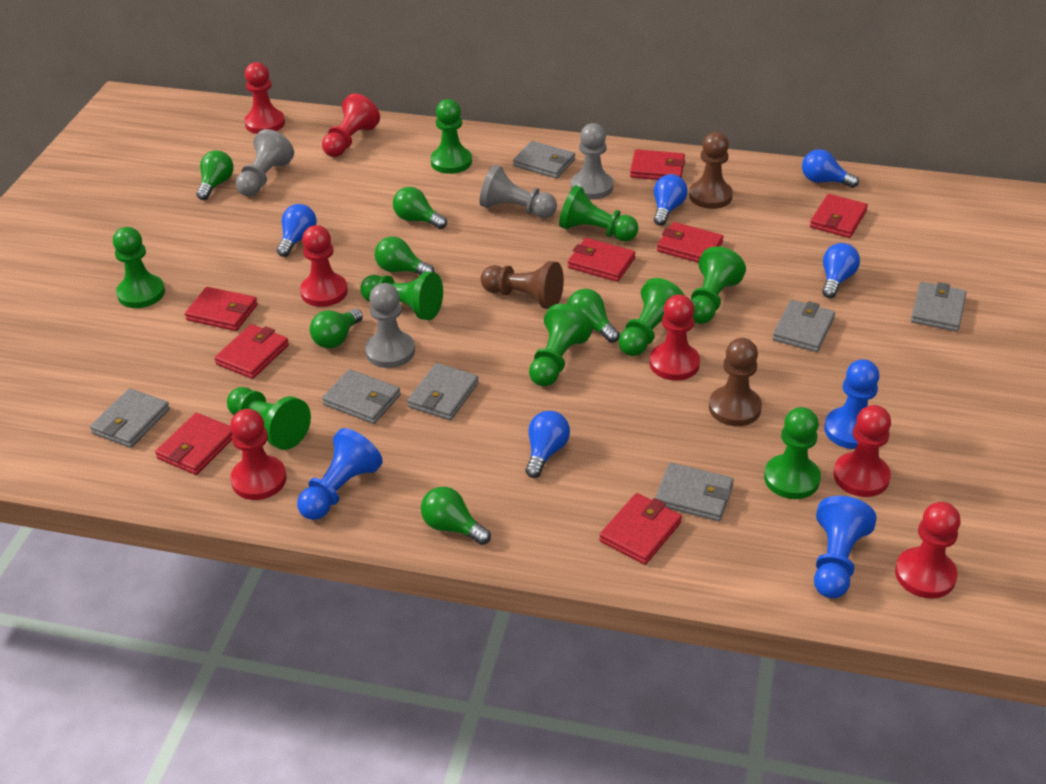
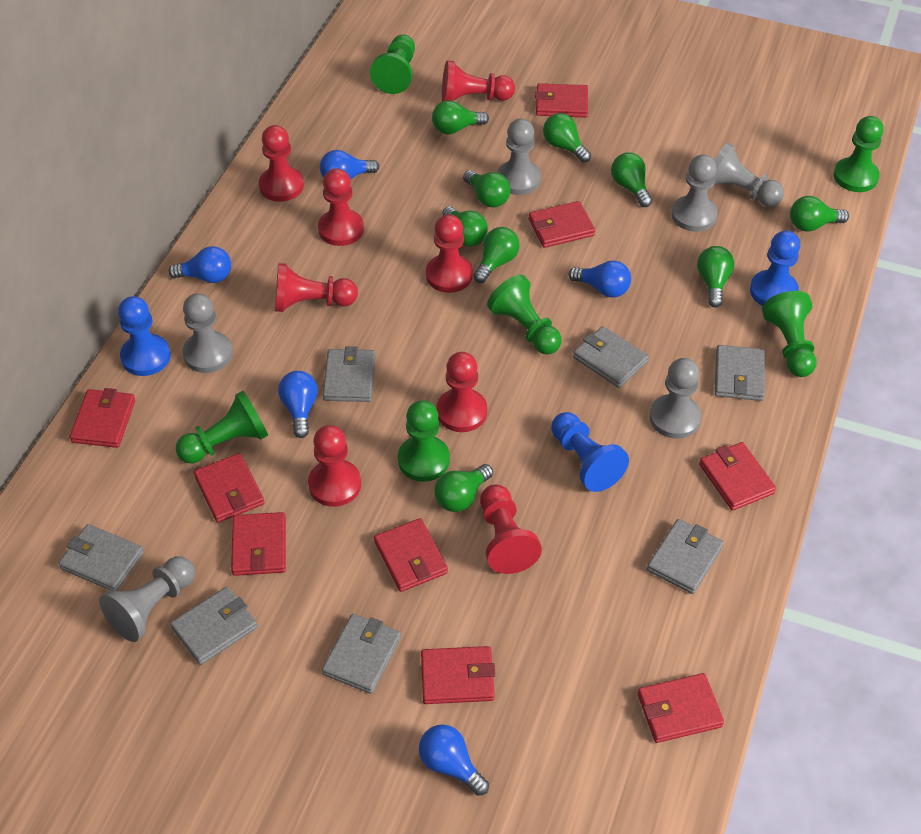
brown pawn: [481,261,564,309] [689,132,733,209] [709,338,762,426] = 3 -> none = 0
green light bulb: [196,150,234,200] [310,309,363,348] [375,236,434,275] [393,187,447,229] [421,487,491,545] [567,289,620,343] = 6 -> [432,100,489,134] [434,464,493,512] [442,206,488,247] [463,170,510,207] [473,227,520,283] [543,113,591,163] [611,152,652,207] [697,246,734,307] [790,196,849,232] = 9
green pawn: [113,227,165,308] [227,387,311,450] [360,271,443,320] [430,99,472,174] [529,304,593,387] [559,185,639,241] [618,278,684,356] [691,246,746,324] [764,407,821,499] = 9 -> [176,391,268,464] [370,34,415,94] [398,400,450,482] [487,275,561,355] [762,291,817,377] [833,116,884,192] = 6
grey pawn: [236,129,294,196] [365,283,415,368] [480,165,557,218] [571,123,613,199] = 4 -> [99,556,195,642] [182,293,233,373] [497,119,541,195] [649,358,701,439] [671,154,718,232] [714,143,784,207] = 6
red pawn: [230,409,287,500] [244,62,285,134] [300,225,348,307] [322,94,380,157] [650,294,700,381] [833,405,891,497] [895,502,961,599] = 7 -> [259,125,304,202] [275,263,358,312] [308,425,361,507] [318,168,364,246] [426,214,473,293] [437,352,487,432] [442,60,515,102] [480,484,542,574] = 8
red wallet: [155,413,233,475] [185,287,258,331] [214,324,289,379] [568,238,635,282] [599,493,682,565] [630,149,685,180] [657,222,724,263] [810,194,868,238] = 8 -> [70,388,135,448] [194,453,264,523] [231,512,286,576] [374,518,448,592] [421,646,495,704] [529,201,595,248] [535,83,588,118] [637,673,724,743] [699,442,776,511] = 9

